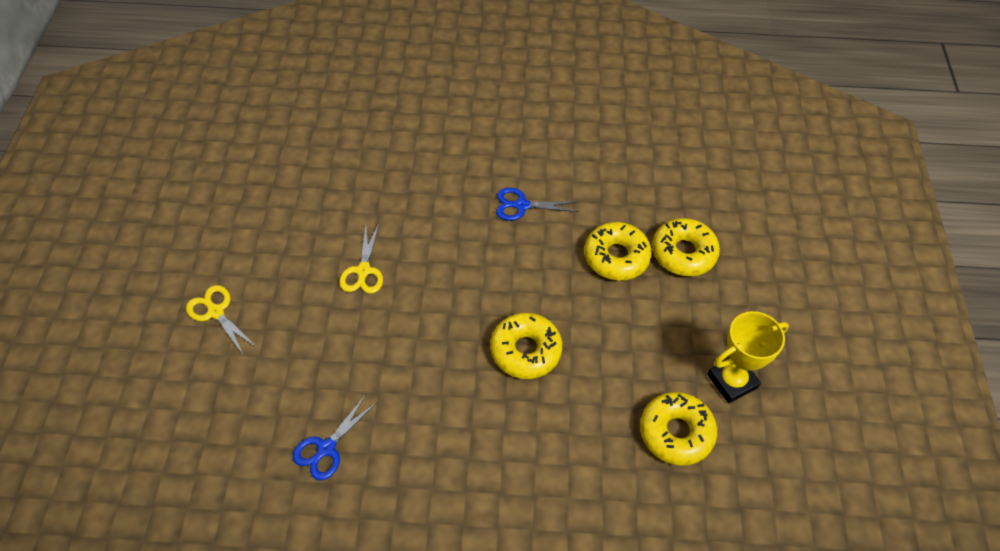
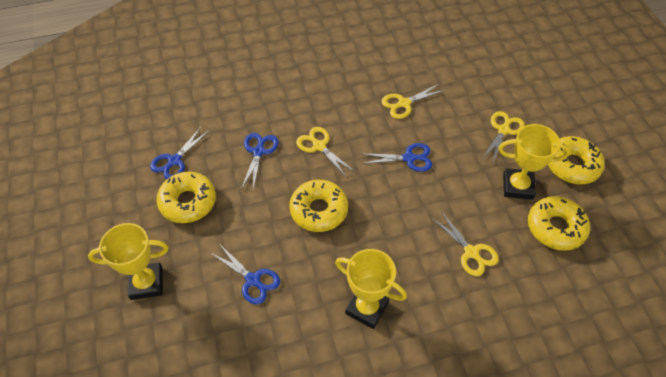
blue scissors: [293,394,377,480] [496,188,579,221] = 2 -> [150,127,210,179] [211,245,280,304] [241,133,279,189] [361,143,432,172] = 4
yellow scissors: [186,285,256,354] [339,224,383,294] = 2 -> [296,127,355,178] [382,84,445,119] [432,211,499,276] [482,111,525,165] = 4
yellow trophy: [707,311,789,403] = 1 -> [88,223,169,300] [335,249,407,329] [498,124,570,200] = 3

